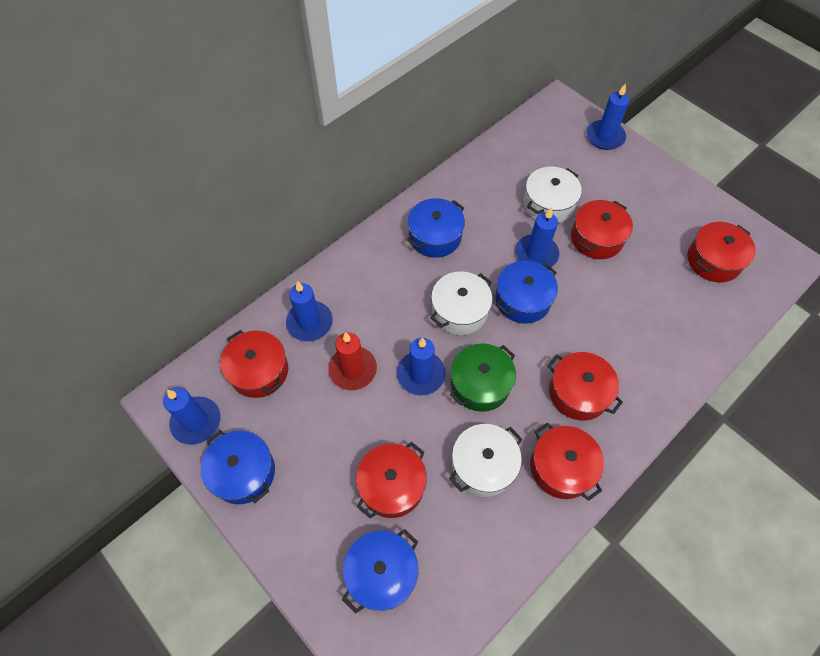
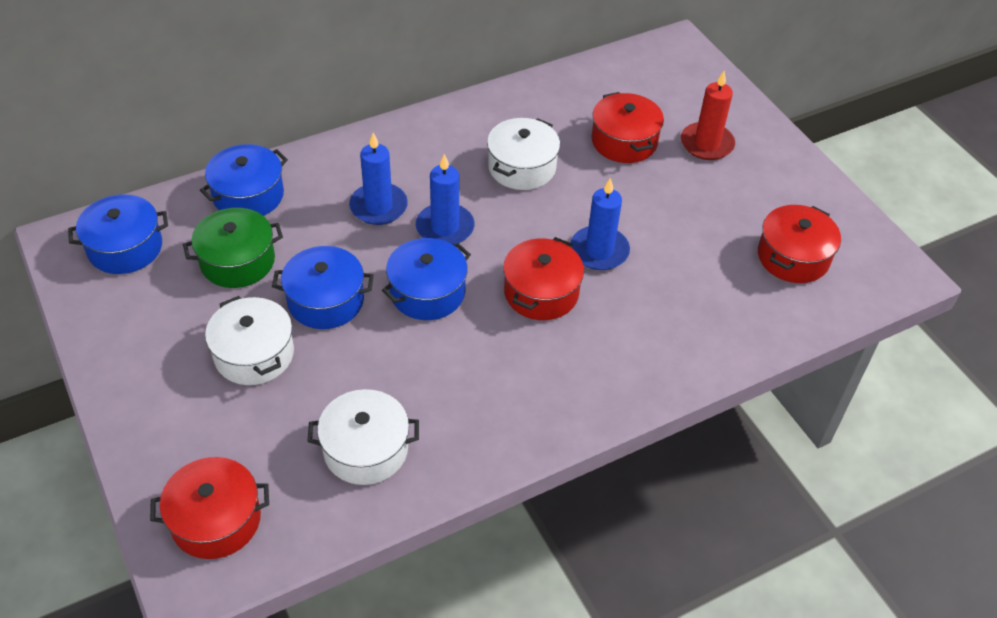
blue candle: [163,387,220,445] [286,281,333,342] [397,338,446,396] [515,208,559,268] [587,83,630,150] = 5 -> [349,133,408,225] [416,154,475,245] [571,178,630,270] = 3
red pot: [220,330,288,398] [356,442,427,519] [531,423,604,501] [548,352,623,421] [571,200,633,259] [688,222,756,282] = 6 -> [150,457,269,559] [503,237,584,320] [592,92,664,163] [758,205,841,283] = 4

